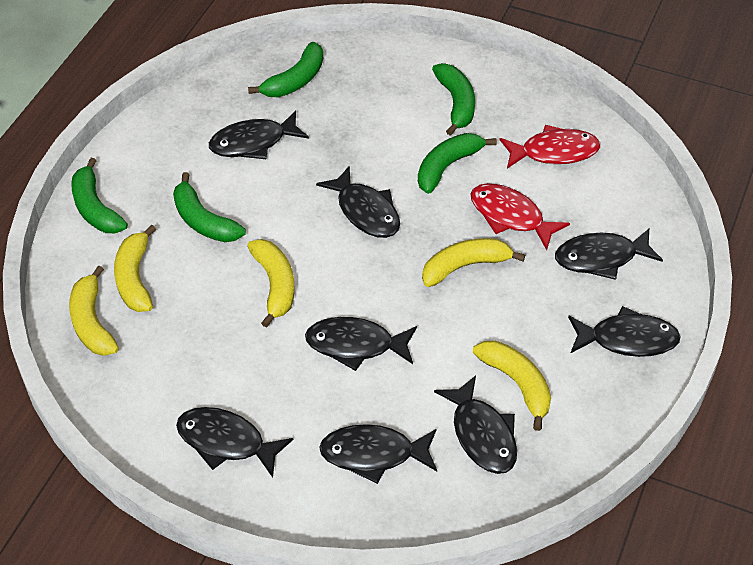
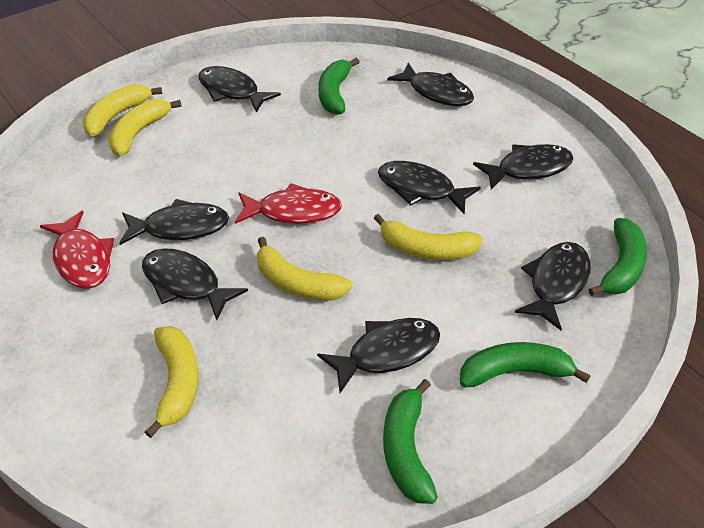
green banana: [71,158,128,233] [173,172,246,242] [248,42,323,97] [418,133,497,194] [432,63,475,136] = 5 -> [318,58,360,115] [383,379,438,504] [460,342,590,388] [588,218,647,296] = 4

